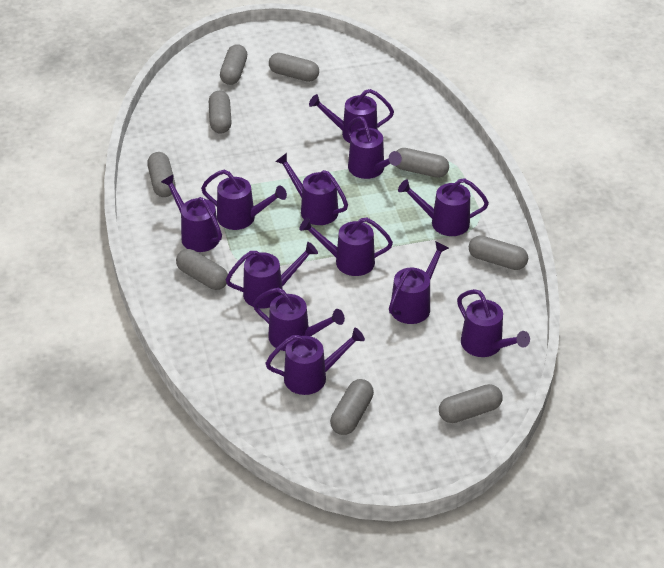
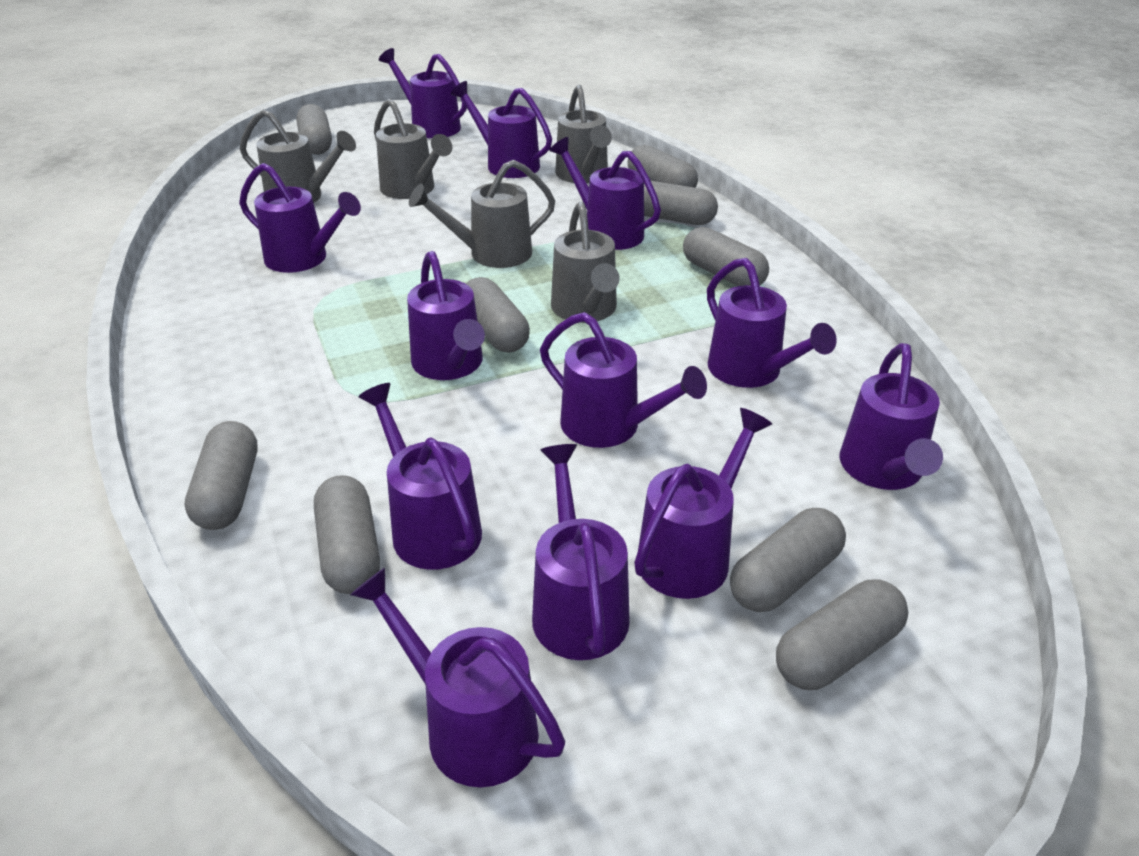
grey watering can: none = 0 -> [240,109,356,203] [374,99,452,199] [409,160,555,268] [551,202,619,323] [555,85,612,183] = 5

